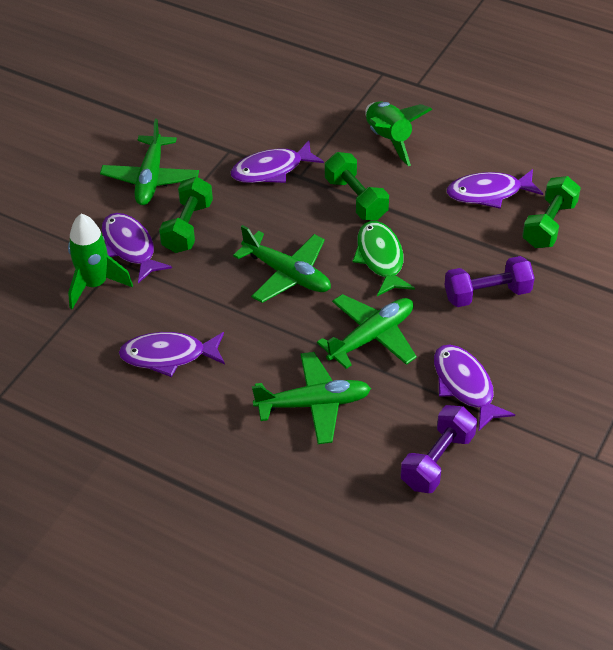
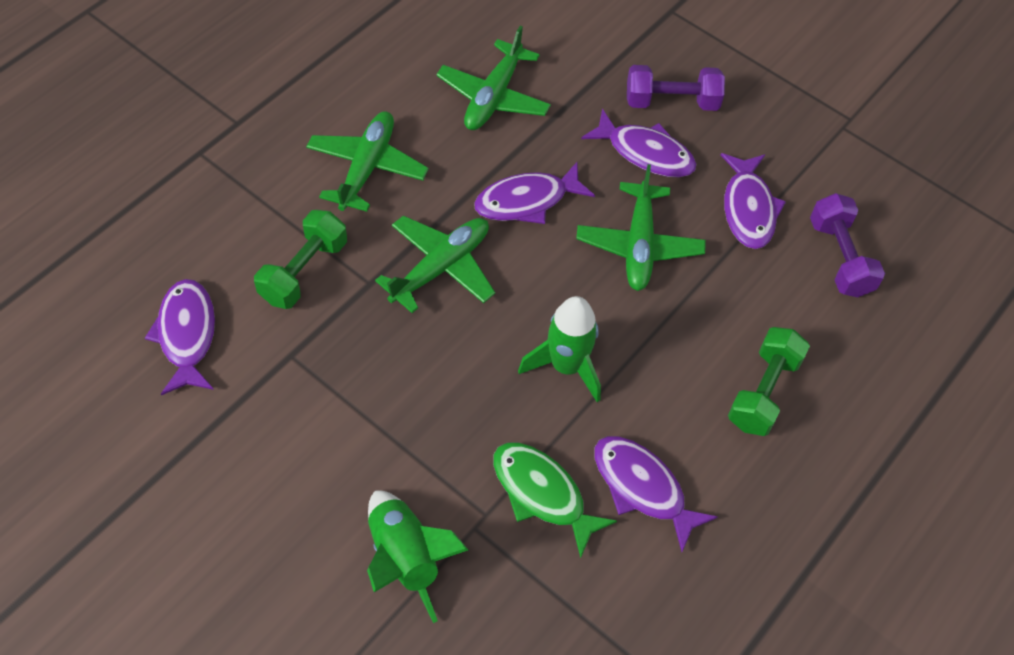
green dumbbell: [159,177,213,253] [325,152,389,221] [522,176,581,248] = 3 -> [254,210,347,309] [728,327,810,436] = 2

